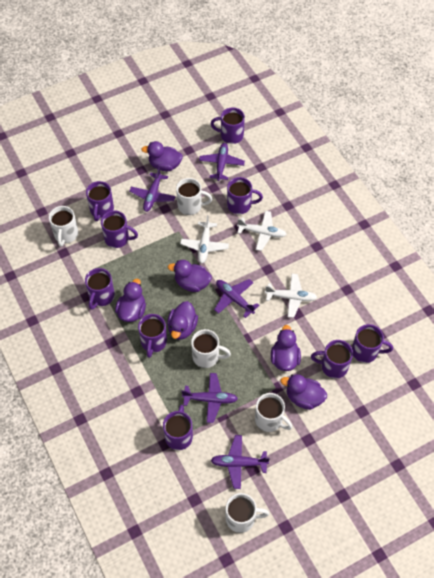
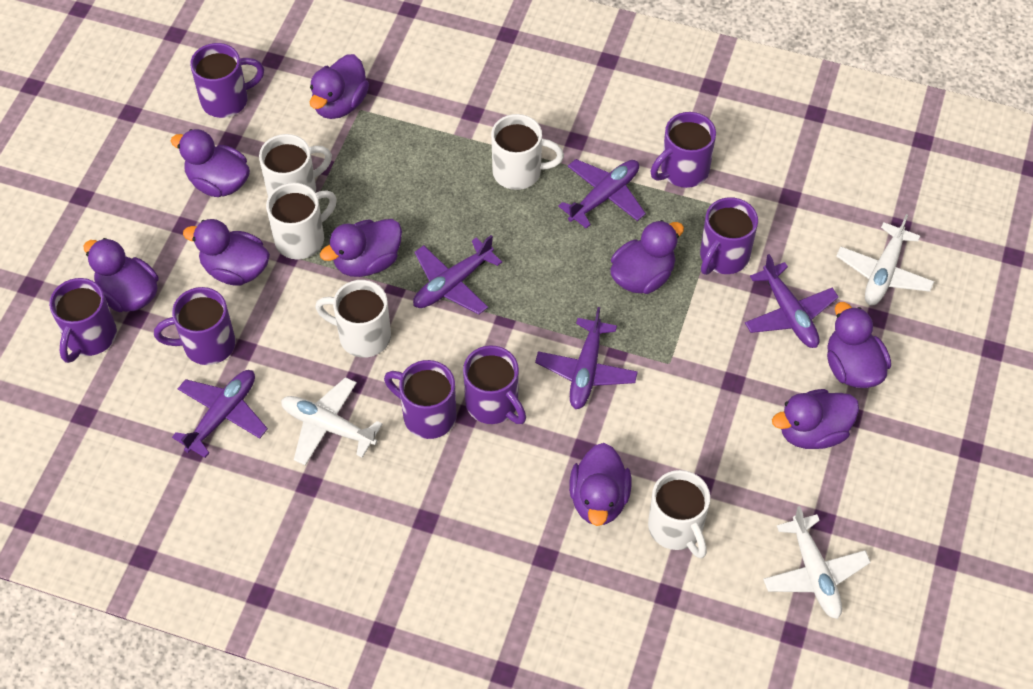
purple duck: [115,279,146,322] [141,141,183,171] [167,301,198,340] [168,260,212,292] [271,325,301,371] [281,374,327,410] = 6 -> [84,238,159,312] [171,129,250,197] [183,219,270,286] [310,54,369,119] [320,219,402,277] [569,443,631,526] [610,220,684,294] [772,389,859,449] [827,302,891,388] = 9
purple mug: [85,268,115,310] [86,181,114,221] [101,210,138,248] [138,314,167,358] [163,405,193,450] [211,107,245,144] [227,177,263,214] [311,340,353,379] [352,324,393,363] = 9 -> [49,278,117,363] [154,287,235,365] [190,43,264,118] [384,360,457,439] [463,345,526,424] [651,112,716,188] [700,197,758,275] = 7

